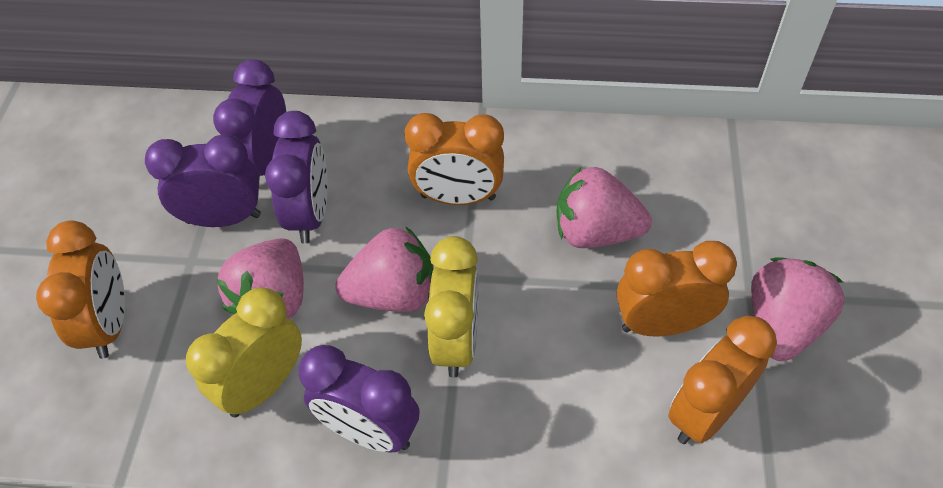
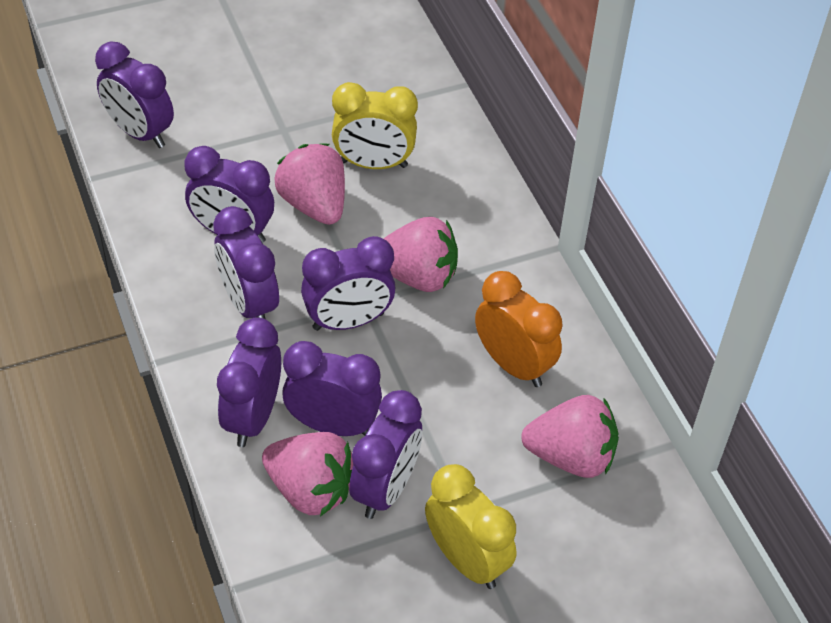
orange clock: [36,220,125,359] [405,113,504,205] [617,241,737,336] [668,315,777,444] = 4 -> [475,271,563,387] = 1
purple clock: [145,134,261,227] [213,60,286,179] [265,111,327,244] [298,345,420,452] = 4 -> [95,42,174,148] [185,146,274,243] [213,206,279,319] [217,317,281,447] [282,341,382,436] [301,236,396,331] [349,390,422,519] = 7

